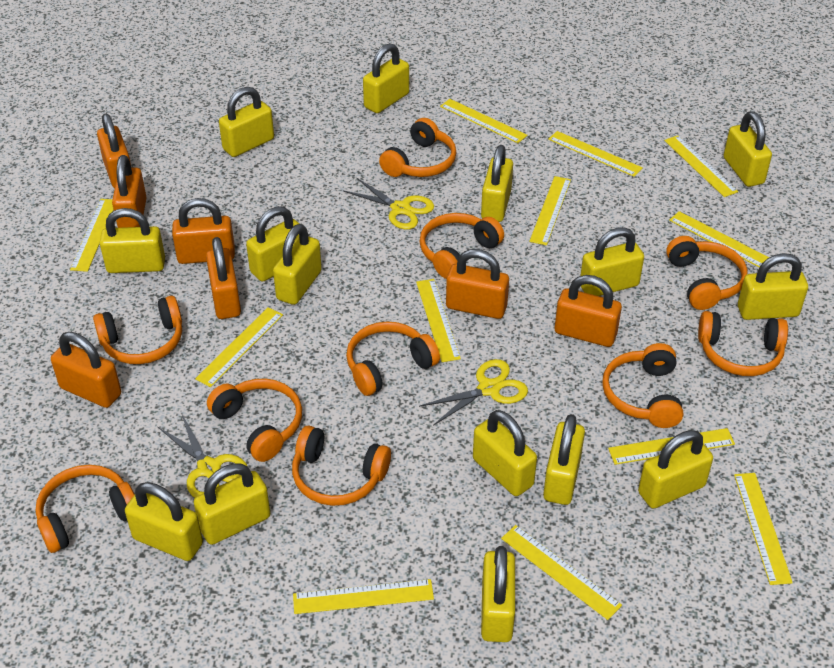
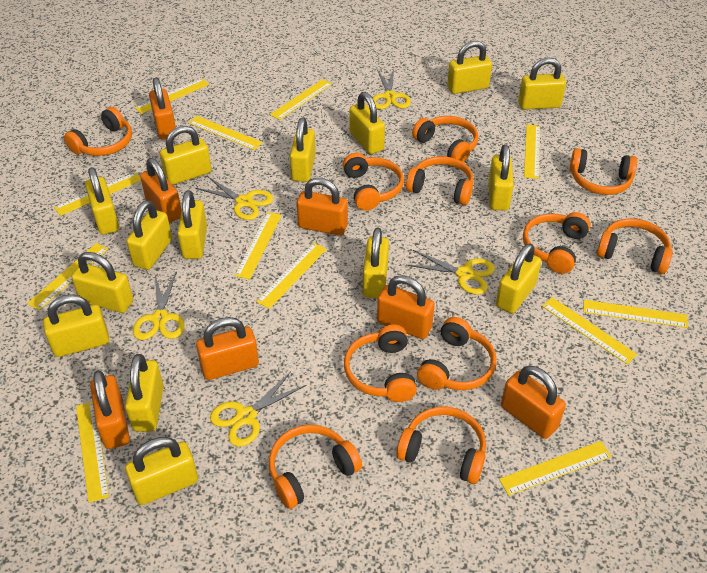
orange headphones: [36,465,135,553] [93,296,182,364] [207,379,302,462] [292,425,391,506] [346,322,440,396] [379,118,456,177] [420,213,504,279] [602,343,683,428] [666,236,748,310] [698,311,788,376] = 10 -> [64,107,132,156] [268,425,362,509] [343,153,404,211] [344,325,417,402] [396,407,486,484] [406,156,474,205] [412,116,478,162] [417,317,497,390] [523,212,591,274] [570,148,637,195] [597,218,673,274] = 11
yellow scissors: [157,415,247,498] [343,177,434,230] [419,359,528,426] = 3 -> [133,271,185,340] [195,176,273,220] [210,372,307,447] [373,69,411,109] [406,250,495,295] = 5

